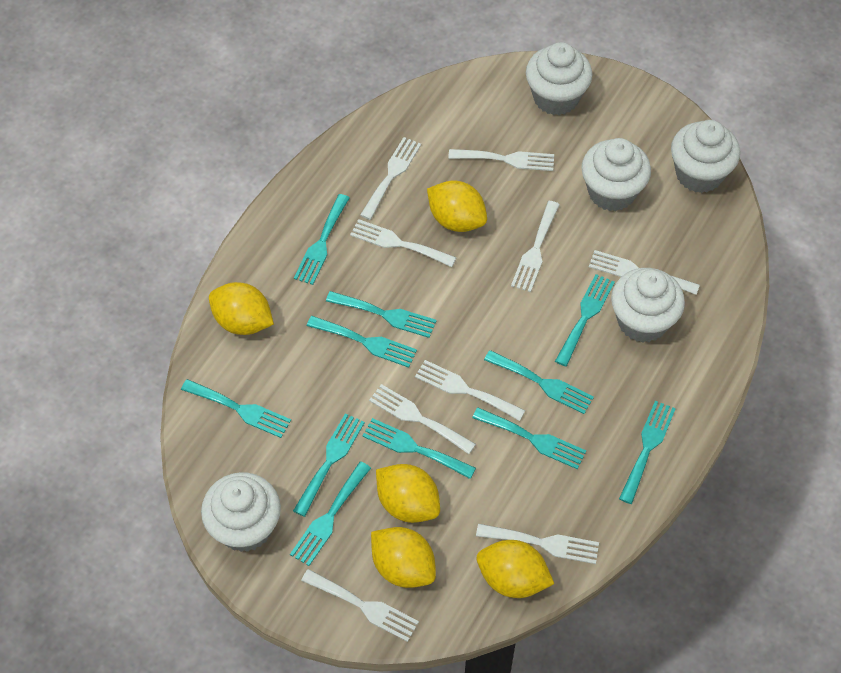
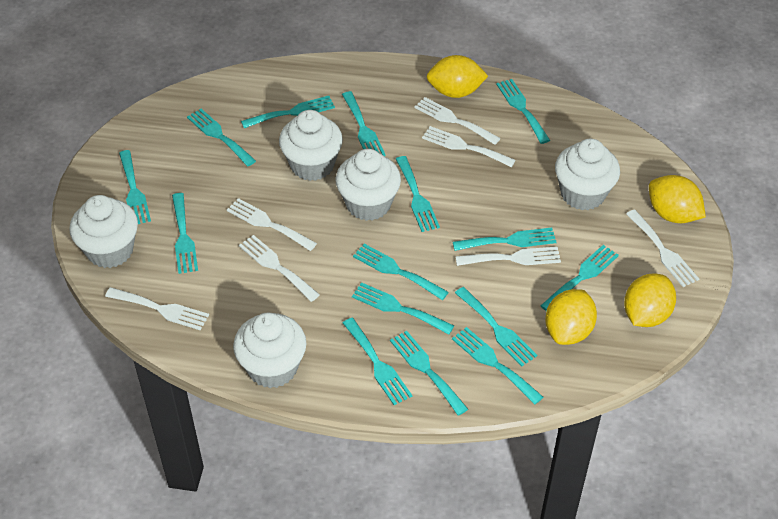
turquoise fork: [181,379,291,438] [290,461,371,566] [293,413,365,517] [294,194,349,285] [307,316,417,368] [326,291,437,338] [362,418,476,479] [472,408,586,469] [484,350,594,414] [555,274,615,366] [619,401,676,504] = 11 -> [119,150,151,224] [172,193,198,274] [187,109,256,166] [241,96,335,128] [342,91,386,156] [343,318,412,405] [352,282,454,334] [353,244,449,300] [390,331,468,416] [396,156,440,232] [452,327,543,405] [453,228,557,251] [455,287,537,367] [496,79,550,144] [541,245,619,311] = 15
white fork: [301,569,419,642] [350,219,457,267] [360,137,421,220] [369,384,476,454] [415,360,526,421] [448,149,554,171] [476,524,599,564] [511,201,560,292] [589,250,700,295] = 9 -> [105,287,209,330] [227,198,317,251] [239,235,320,302] [415,97,501,145] [422,126,516,167] [455,247,561,266] [626,209,699,287] = 7
yellow lemon: [209,282,274,335] [371,527,436,588] [376,464,440,523] [427,180,487,232] [477,540,554,598] = 5 -> [427,55,488,98] [545,289,597,345] [624,273,676,327] [649,175,706,223] = 4

